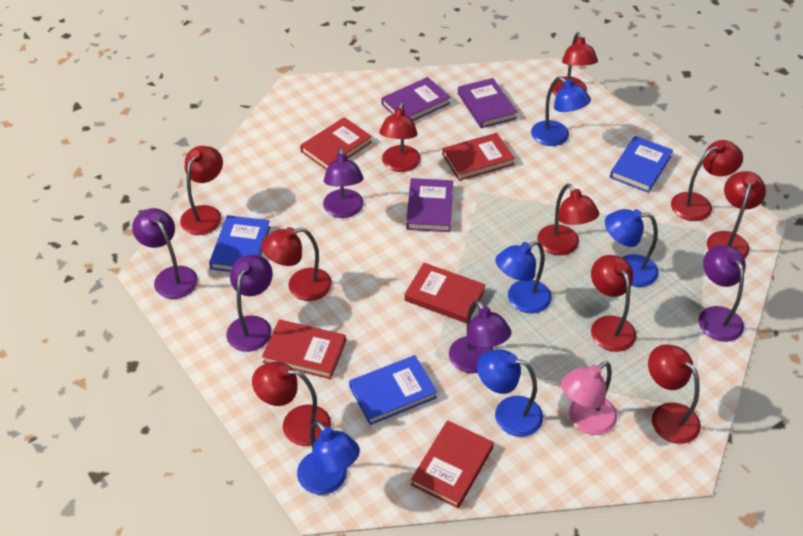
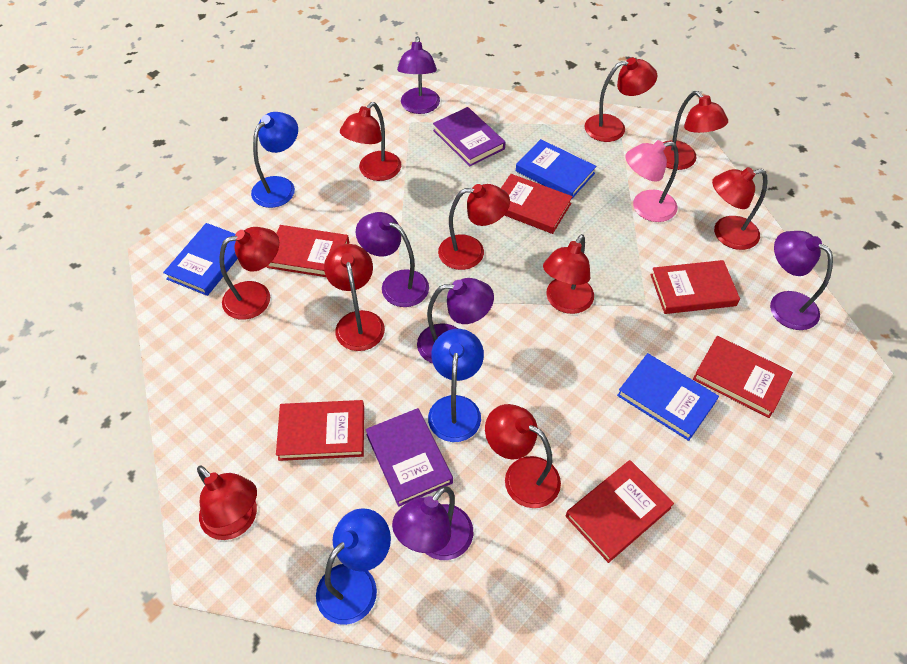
blue lamp: [297,421,360,495] [477,349,543,437] [495,240,552,313] [531,77,591,146] [605,209,659,287] = 5 -> [251,112,298,208] [316,508,391,625] [428,329,484,442] = 3
purple book: [381,77,451,121] [406,178,453,232] [458,78,518,128] = 3 -> [365,408,453,507] [433,107,506,166] = 2
red book: [262,320,346,379] [300,117,372,170] [404,263,486,323] [411,420,494,508] [442,133,515,181] = 5 -> [267,225,349,277] [276,400,364,461] [501,174,573,234] [566,460,674,563] [650,260,740,314] [693,336,793,418] = 6

